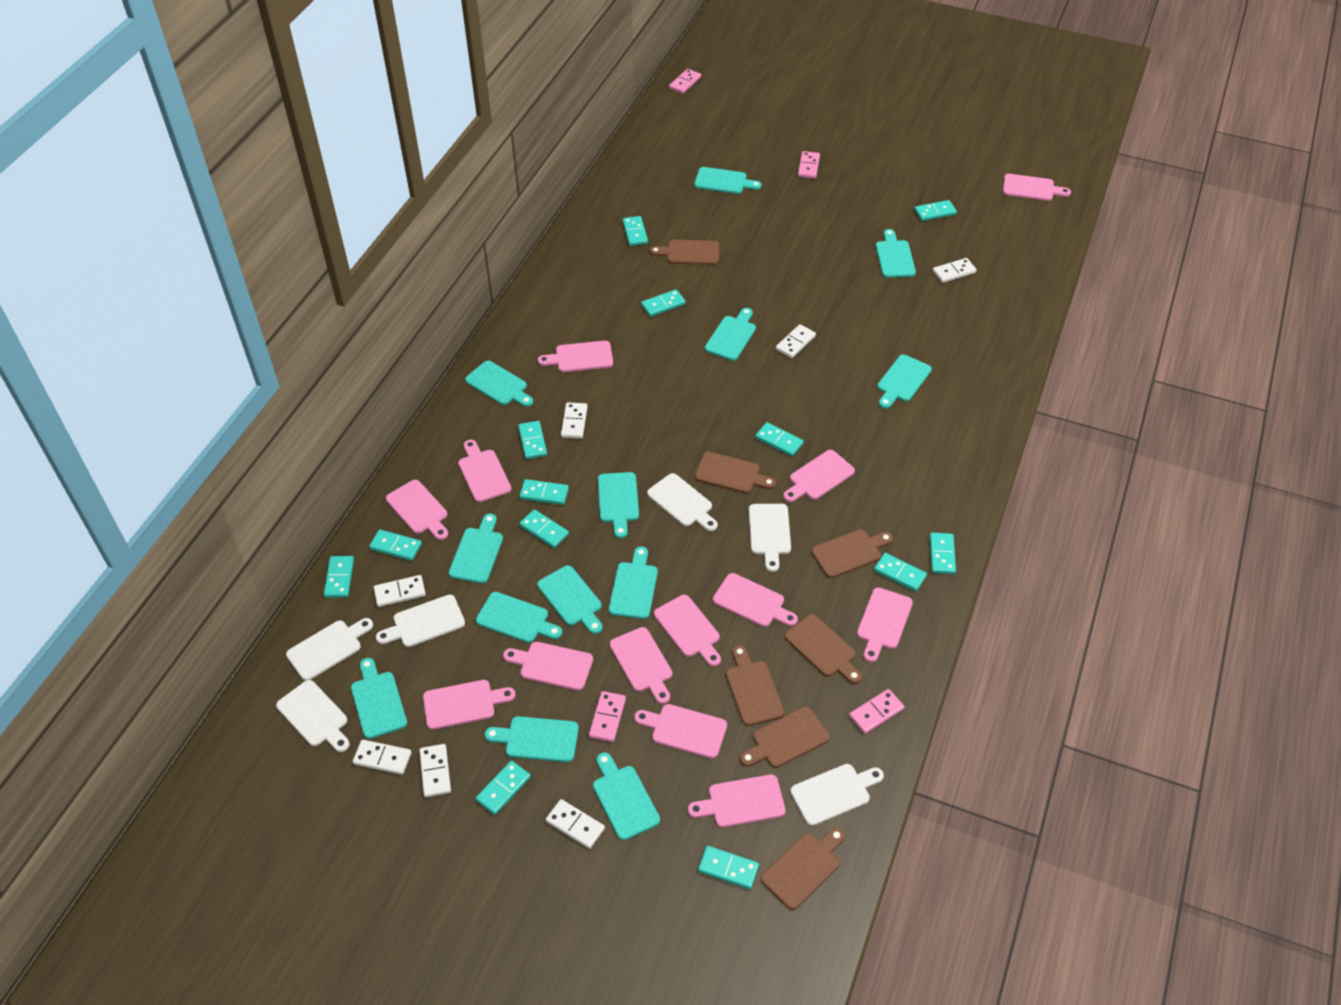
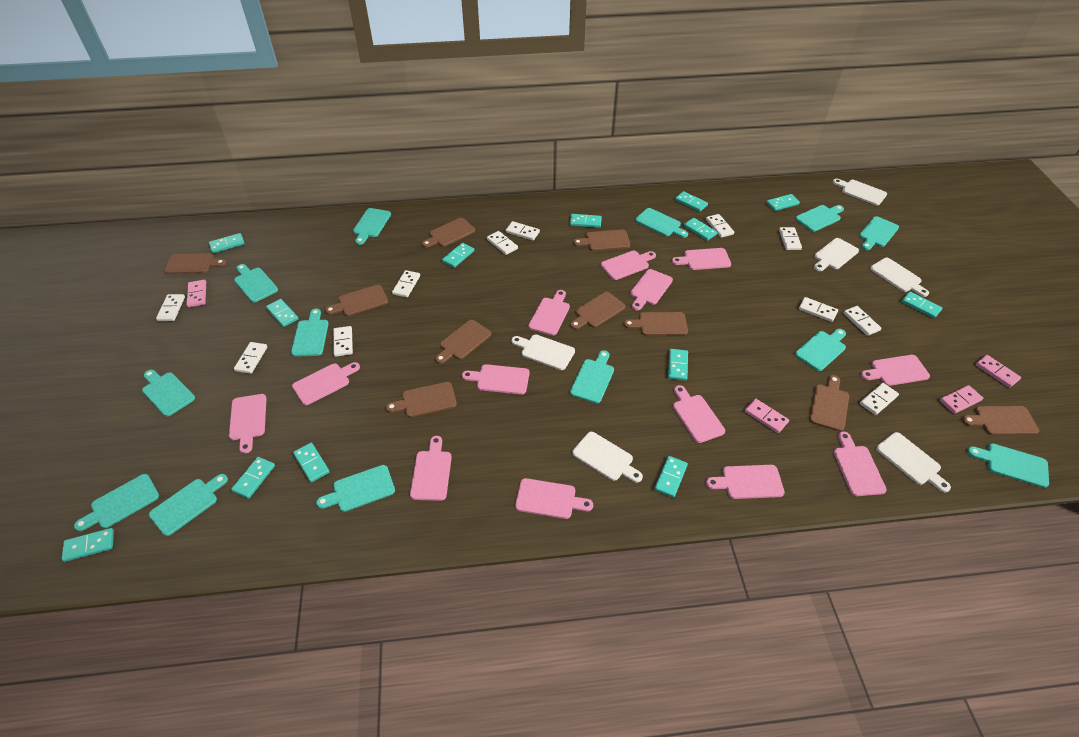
brown cutting board: [650,240,719,265] [695,452,776,493] [726,645,784,726] [740,706,830,768] [761,827,845,910] [785,614,862,684] [811,529,893,578] = 7 -> [164,253,226,274] [325,285,388,316] [386,382,457,417] [422,218,475,248] [435,320,491,364] [570,292,625,330] [573,230,630,251] [624,312,688,336] [809,375,849,431] [962,406,1039,435] = 10
white domino: [353,740,411,775] [374,575,426,607] [419,744,451,797] [546,799,605,849] [561,402,588,439] [776,324,816,358] [933,258,977,283] = 7 -> [156,294,185,321] [234,342,267,374] [333,326,353,357] [392,270,420,297] [487,231,518,255] [506,221,540,241] [706,214,734,238] [779,227,802,250] [799,297,838,322] [843,306,881,336] [860,383,899,415] = 11

